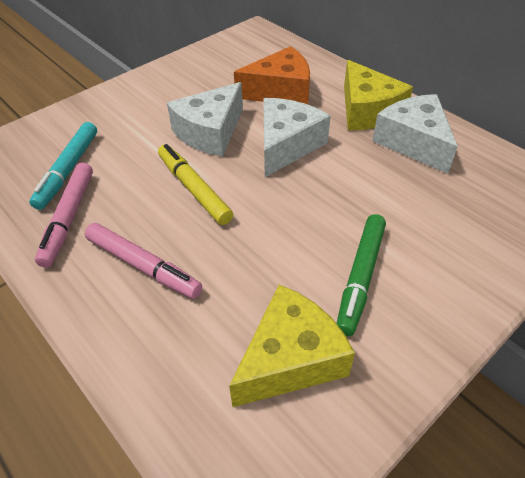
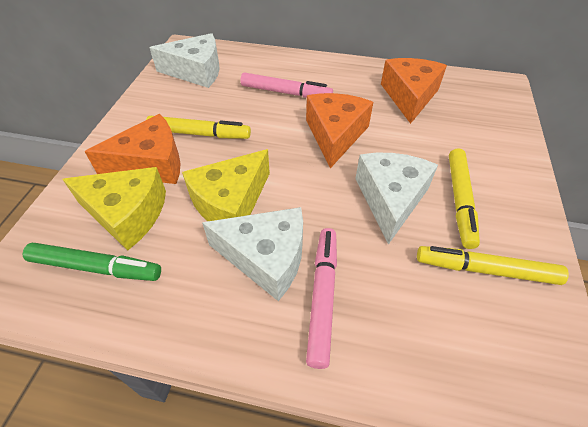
orange cheese: [234,46,310,104] = 1 -> [84,114,181,184] [306,93,373,168] [381,58,447,124] = 3
turquoise marker: [29,122,97,210] = 1 -> none = 0
yellow marker: [158,144,233,225] = 1 -> [146,116,251,139] [417,246,569,285] [449,148,480,249] = 3

